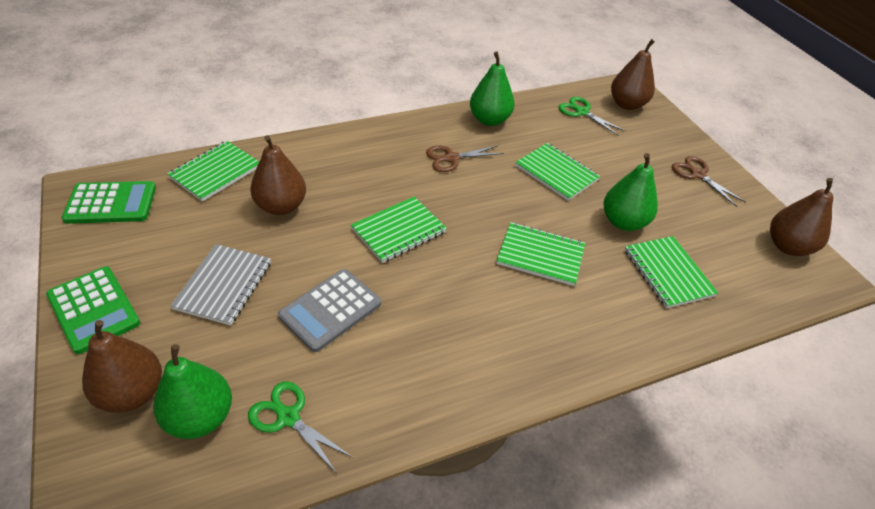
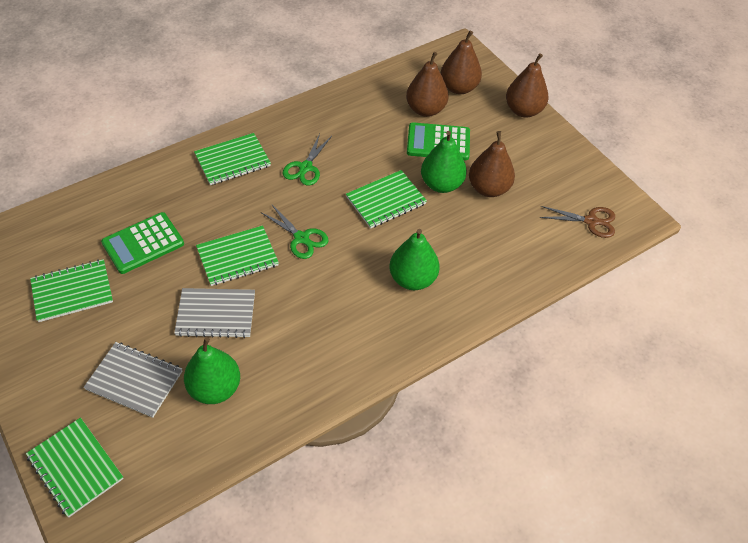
brown scissors: [426,145,504,172] [672,156,746,207] = 2 -> [539,206,615,238] = 1
grey calculator: [278,269,381,352] = 1 -> none = 0
grey notebook: [170,244,271,325] = 1 -> [83,342,182,418] [174,288,255,338] = 2

